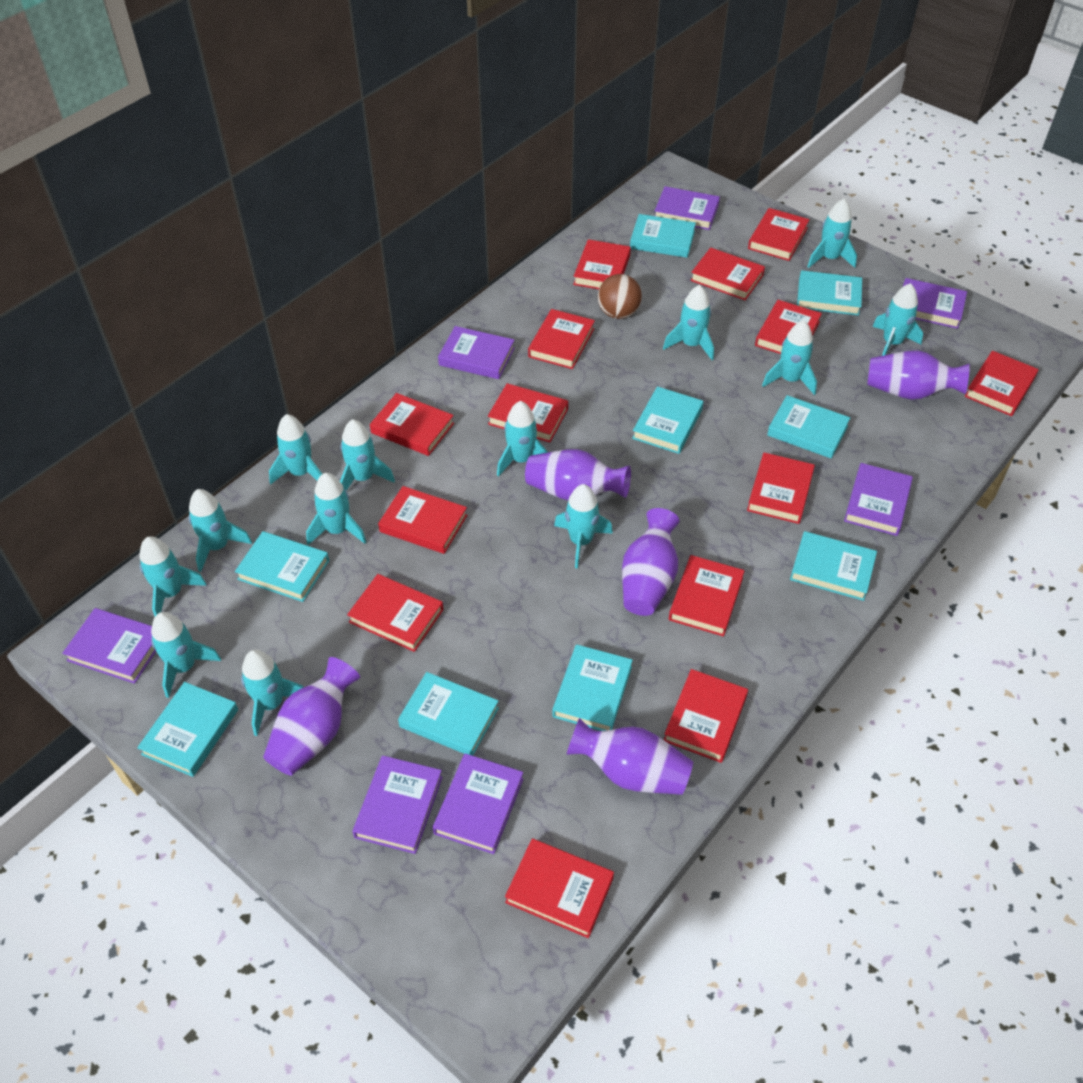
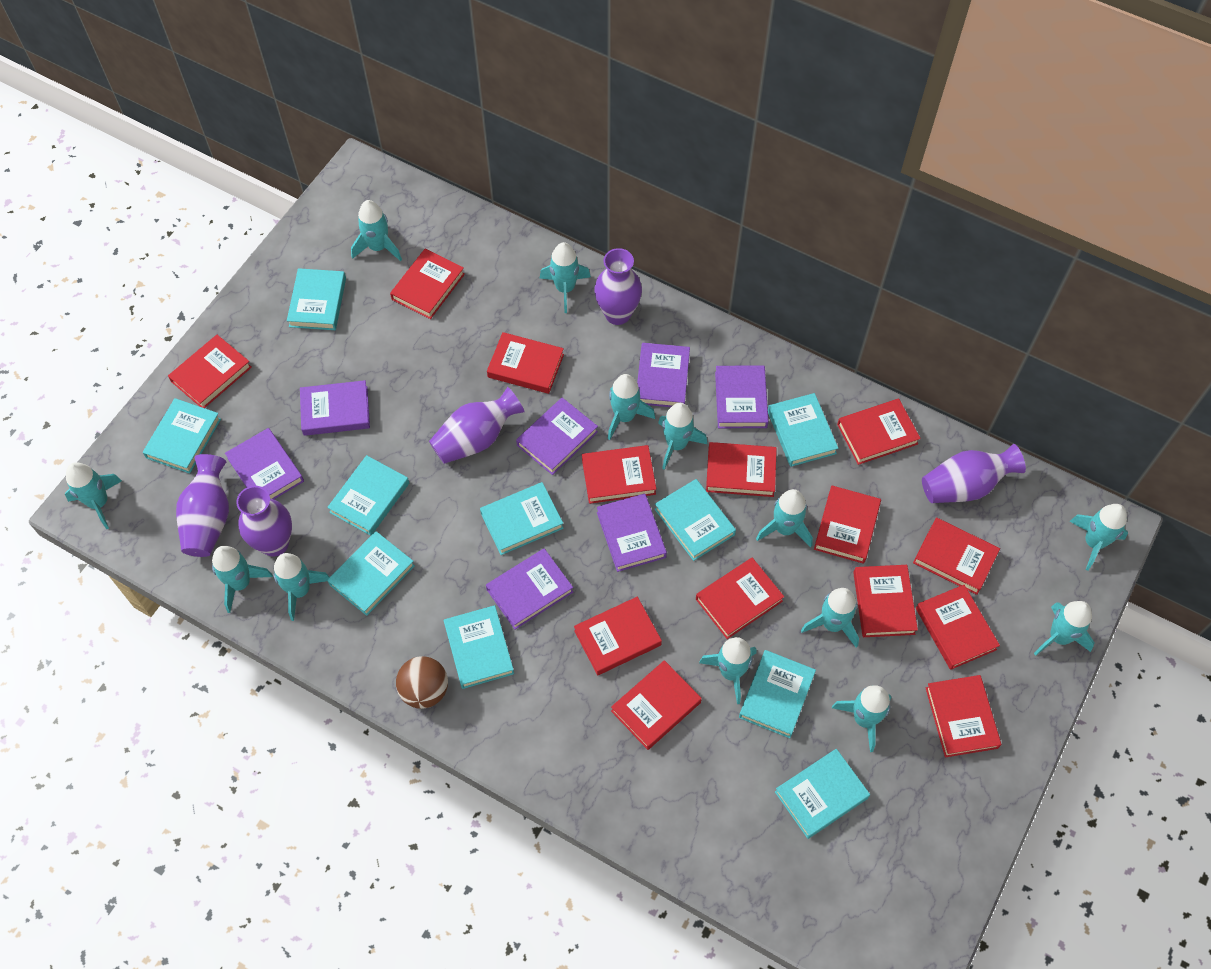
turquoise book: [137,682,238,777] [235,531,329,602] [398,672,499,756] [552,644,633,731] [630,214,696,258] [632,386,703,454] [767,395,850,459] [790,531,877,601] [797,270,862,316] = 9 -> [143,398,221,474] [287,268,346,330] [327,455,409,536] [327,531,415,616] [444,605,514,689] [480,482,564,555] [655,479,736,561] [739,650,816,738] [768,393,838,467] [775,749,870,839] = 10

